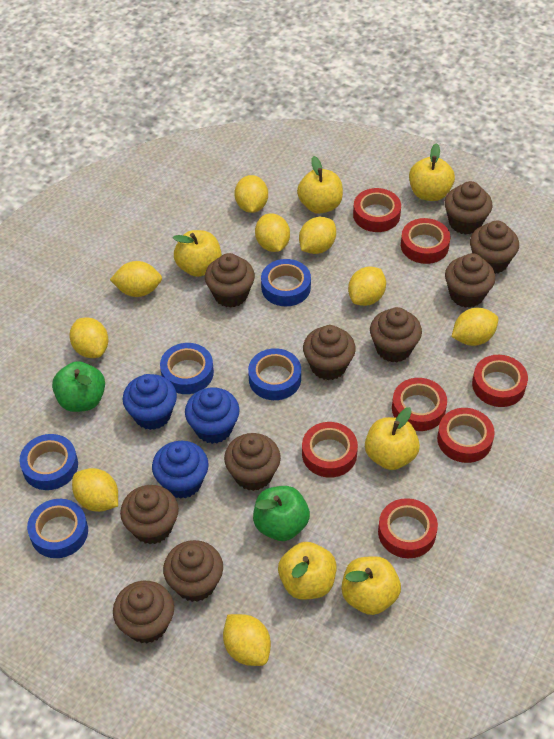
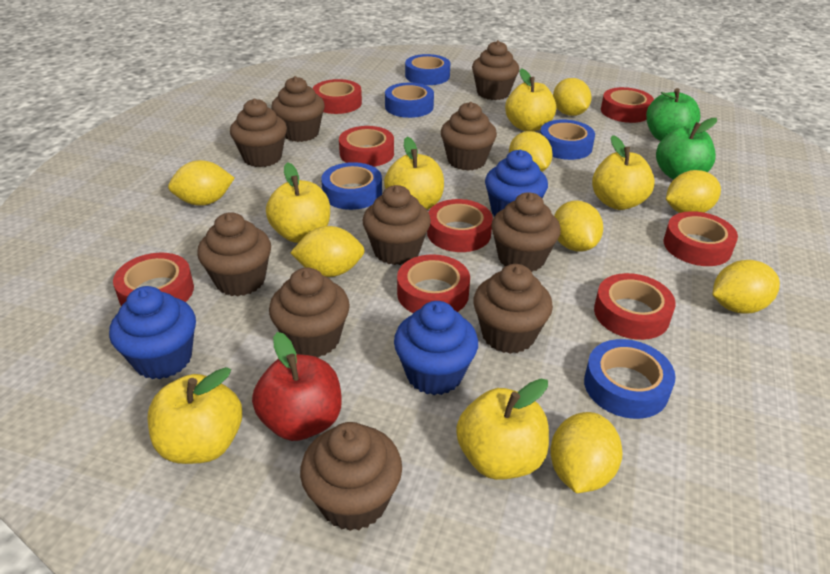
red apple: none = 0 -> [252,332,342,441] = 1
red tape: [302,422,358,478] [353,188,401,232] [378,498,438,558] [392,378,447,431] [401,218,450,264] [437,408,495,463] [472,355,528,407] = 7 -> [113,253,194,306] [313,79,362,114] [339,126,394,167] [397,254,470,313] [427,199,493,252] [594,273,676,340] [601,87,654,123] [663,211,738,266] = 8
yellow lemon: [69,317,108,358] [72,468,118,512] [110,261,162,297] [223,614,271,666] [234,175,268,213] [255,213,290,252] [299,217,336,254] [348,267,386,306] [452,308,498,346] = 9 -> [168,160,234,206] [290,226,365,277] [509,131,553,172] [550,412,623,493] [553,78,592,116] [554,201,603,251] [666,170,721,213] [712,260,780,313] = 8

